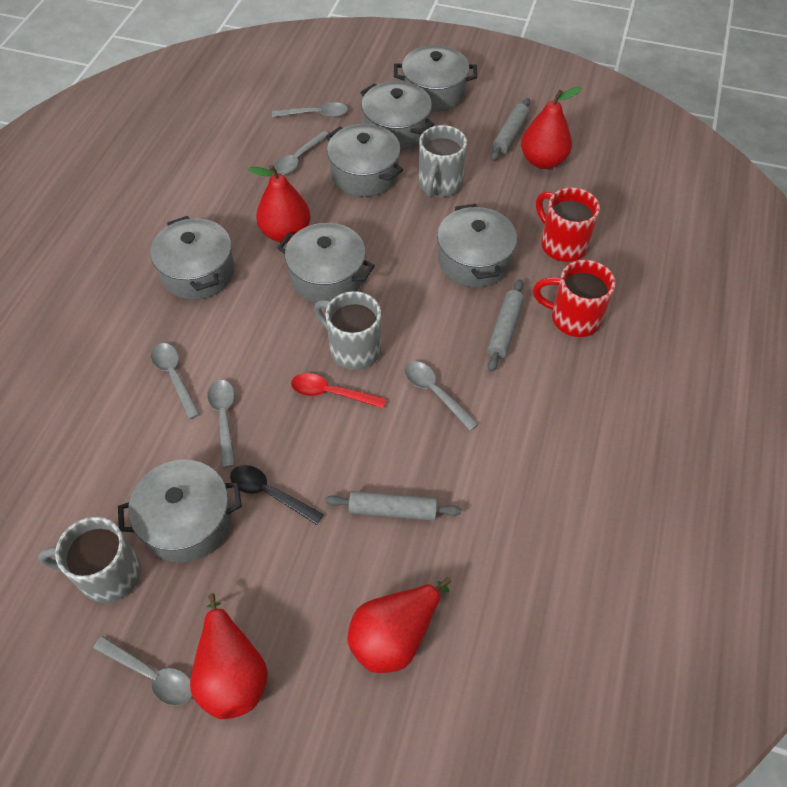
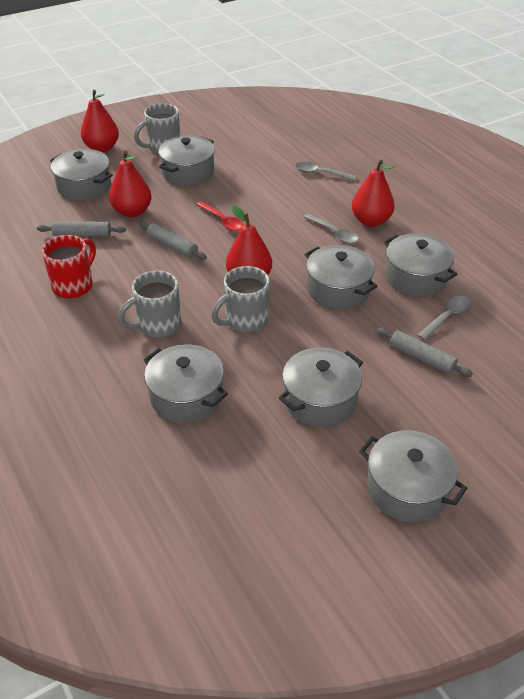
black spoon: [230,465,324,525] = 1 -> none = 0
grey spoon: [93,636,192,706] [151,343,200,419] [207,380,235,468] [272,102,348,117] [273,131,329,175] [404,361,478,431] = 6 -> [295,162,356,181] [304,213,359,244] [417,296,471,340] = 3
red mug: [533,260,615,337] [536,187,600,262] = 2 -> [42,235,96,298] = 1

